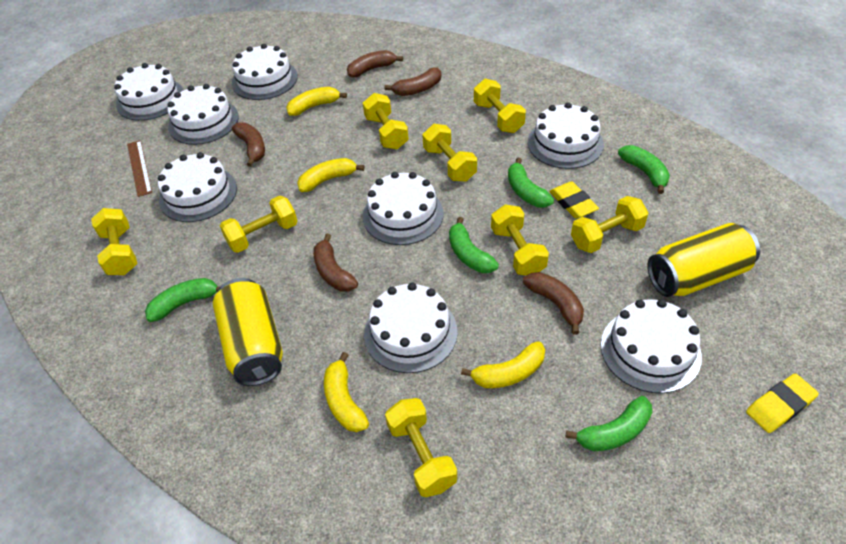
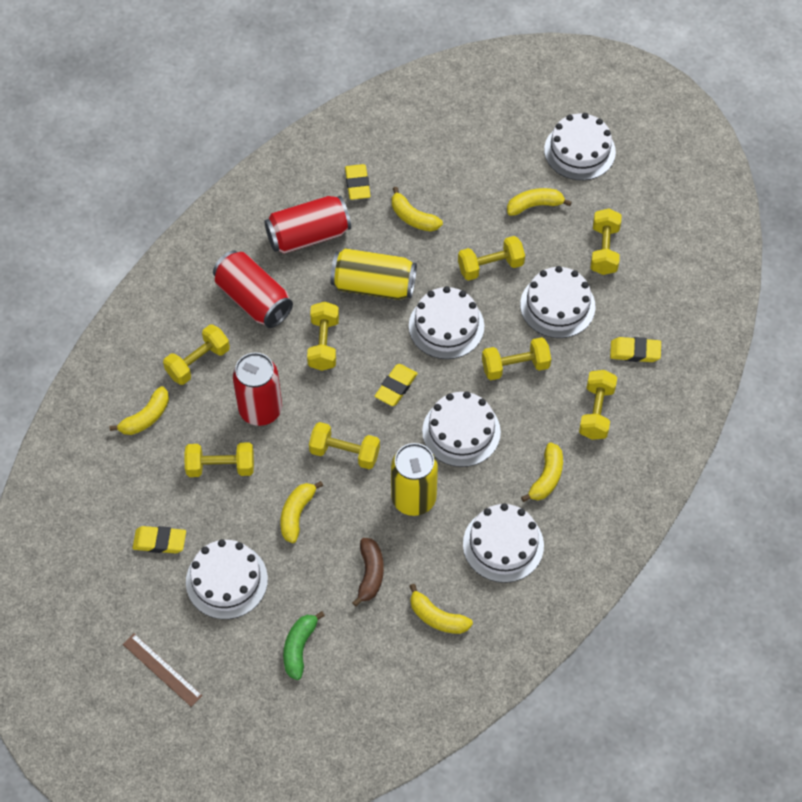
brown banana: [232,122,265,167] [313,233,358,292] [347,50,403,78] [384,67,441,96] [523,272,584,335] = 5 -> [352,538,384,607] = 1
green banana: [145,278,220,322] [449,217,499,273] [508,158,554,208] [565,396,652,451] [618,145,670,194] = 5 -> [283,611,325,680] = 1
red can: none = 0 -> [213,250,293,328] [233,352,282,426] [264,196,351,254] = 3
white cake: [114,63,184,121] [158,152,237,222] [168,84,239,145] [232,44,298,100] [363,172,444,245] [364,282,458,373] [528,102,604,169] [601,299,702,393] = 8 -> [186,539,268,619] [409,286,484,359] [422,391,501,467] [463,503,544,583] [520,266,595,338] [544,113,616,180] = 6
yellow banana: [286,87,347,116] [297,158,365,192] [324,352,369,432] [461,341,545,388] = 4 -> [110,386,169,435] [281,481,323,543] [392,187,443,232] [409,584,473,634] [507,188,572,216] [521,442,563,502] = 6
yellow eraser: [549,181,599,218] [746,373,819,433] = 2 -> [132,526,186,553] [345,164,371,200] [375,364,418,406] [610,337,661,362] = 4

